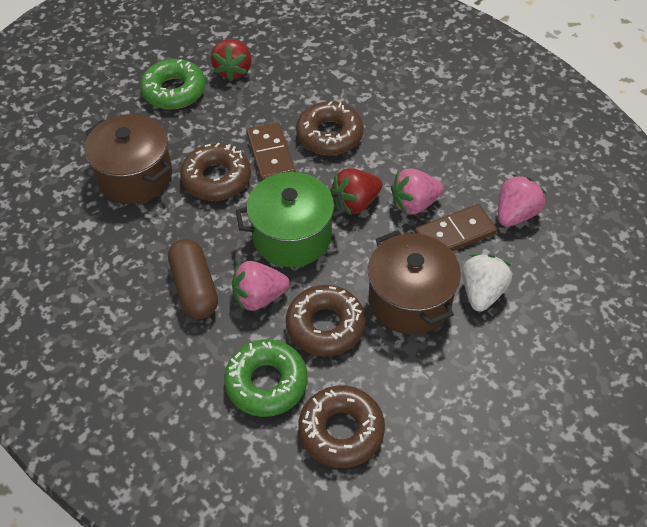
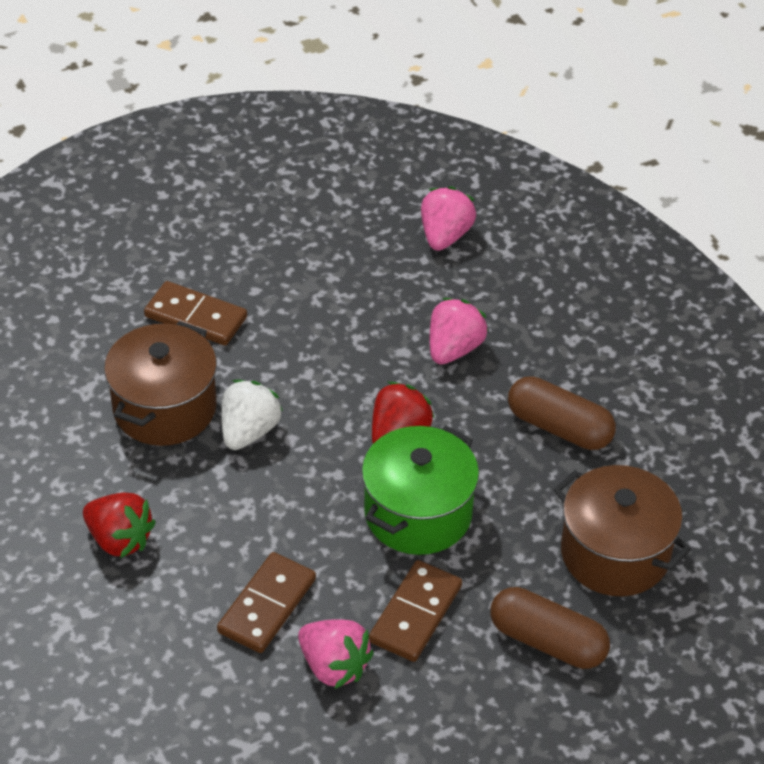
brown capsule: [168,239,218,319] = 1 -> [491,587,610,669] [508,376,616,450] = 2
brown domino: [246,122,295,181] [414,204,497,251] = 2 -> [144,281,247,346] [217,552,316,653] [369,560,462,662] = 3
brown donut: [180,143,251,201] [286,285,366,356] [296,101,364,155] [298,385,385,468] = 4 -> none = 0
green donut: [140,59,205,109] [224,339,308,417] = 2 -> none = 0

